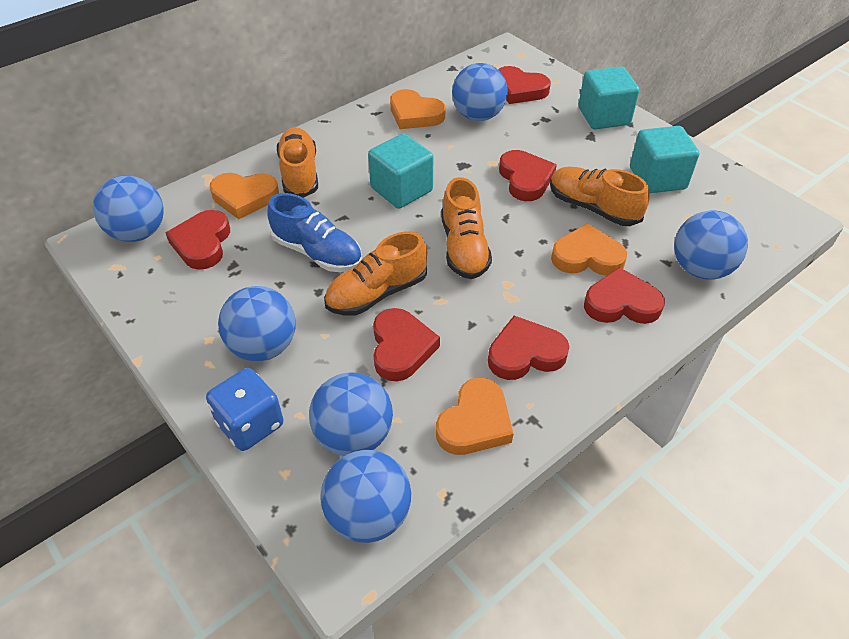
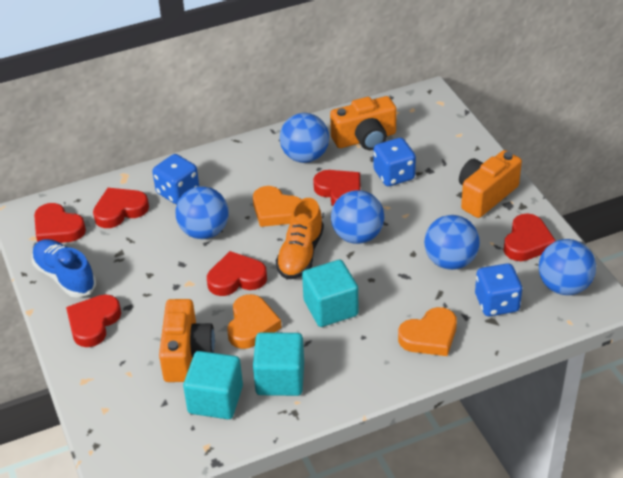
blue ball: [93,175,164,242] [218,286,296,362] [309,372,393,456] [321,450,411,543] [452,63,508,121] [674,211,748,280] = 6 -> [176,186,229,239] [280,113,329,163] [331,190,385,244] [424,215,480,270] [539,239,596,295] = 5
blue dice: [206,368,283,451] = 1 -> [152,154,199,204] [373,138,416,186] [475,263,522,316] = 3
orange camera: none = 0 -> [159,299,215,382] [330,96,397,150] [459,150,522,218] = 3
orange heart: [210,173,279,219] [390,89,446,129] [436,378,513,455] [551,223,627,276] = 4 -> [227,294,282,349] [253,186,301,227] [398,307,457,356] = 3
orange shoe: [277,128,318,198] [324,231,427,316] [441,177,492,279] [550,167,650,226] = 4 -> [276,198,324,279] = 1

